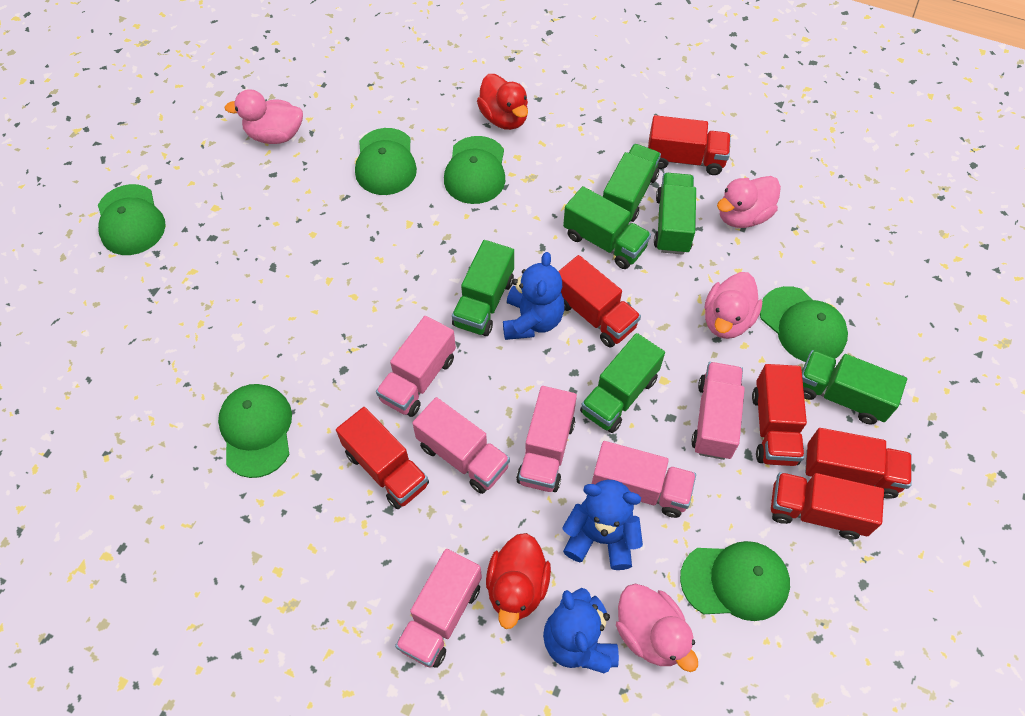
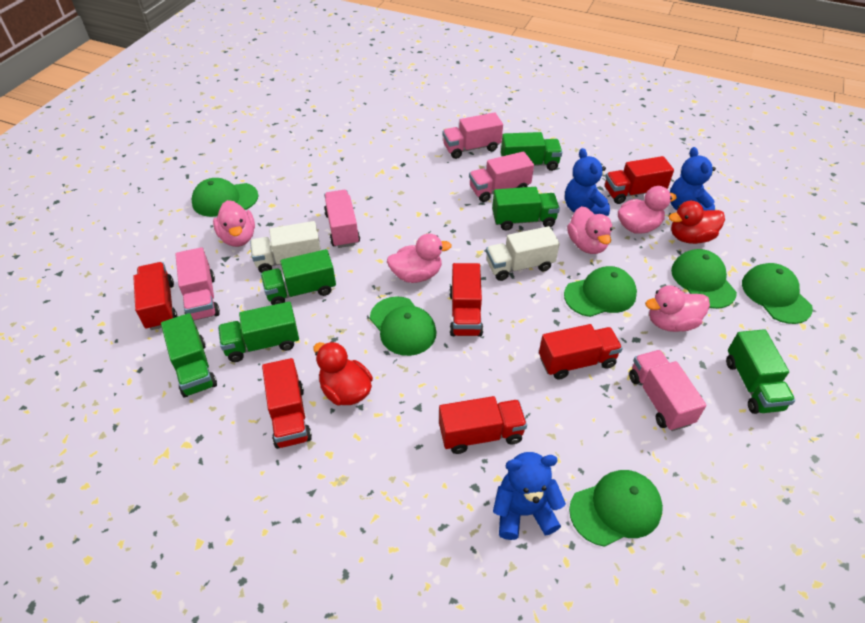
pink duck: [224,89,303,144] [616,583,698,672] [704,272,763,339] [717,176,781,228] = 4 -> [213,200,255,247] [387,233,452,283] [567,206,612,254] [618,186,677,234] [645,285,710,332] = 5
pink truck: [376,316,456,417] [395,549,482,668] [412,397,510,494] [516,386,577,492] [592,441,696,518] [691,362,745,460] = 6 -> [175,247,220,321] [324,190,360,248] [443,112,503,159] [469,151,534,202] [629,350,707,431] = 5
white truck: none = 0 -> [250,221,321,273] [486,226,560,281] = 2

